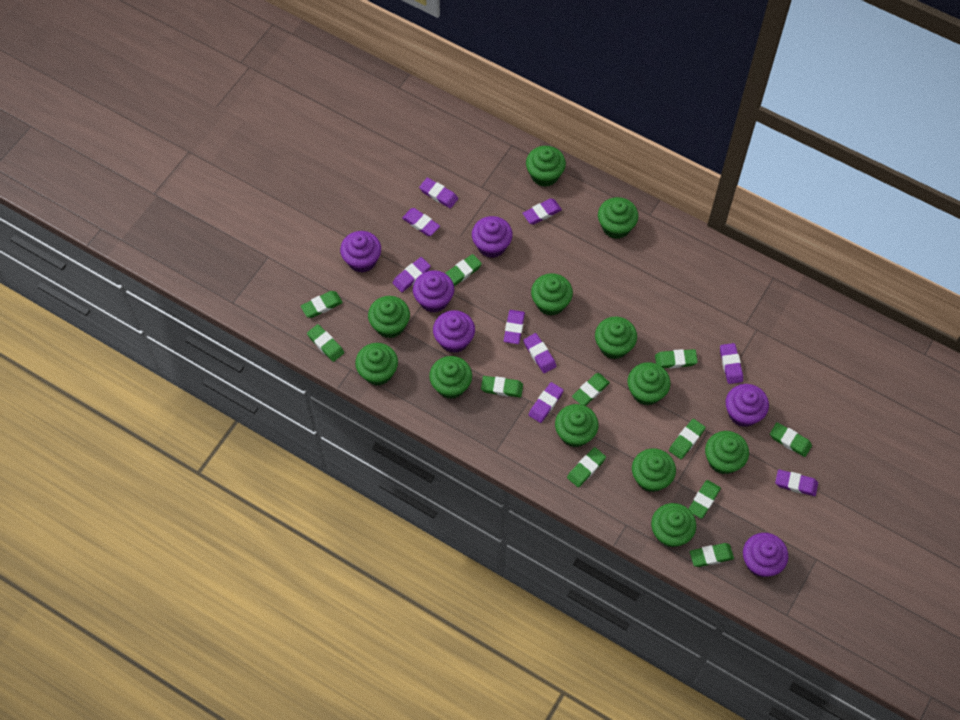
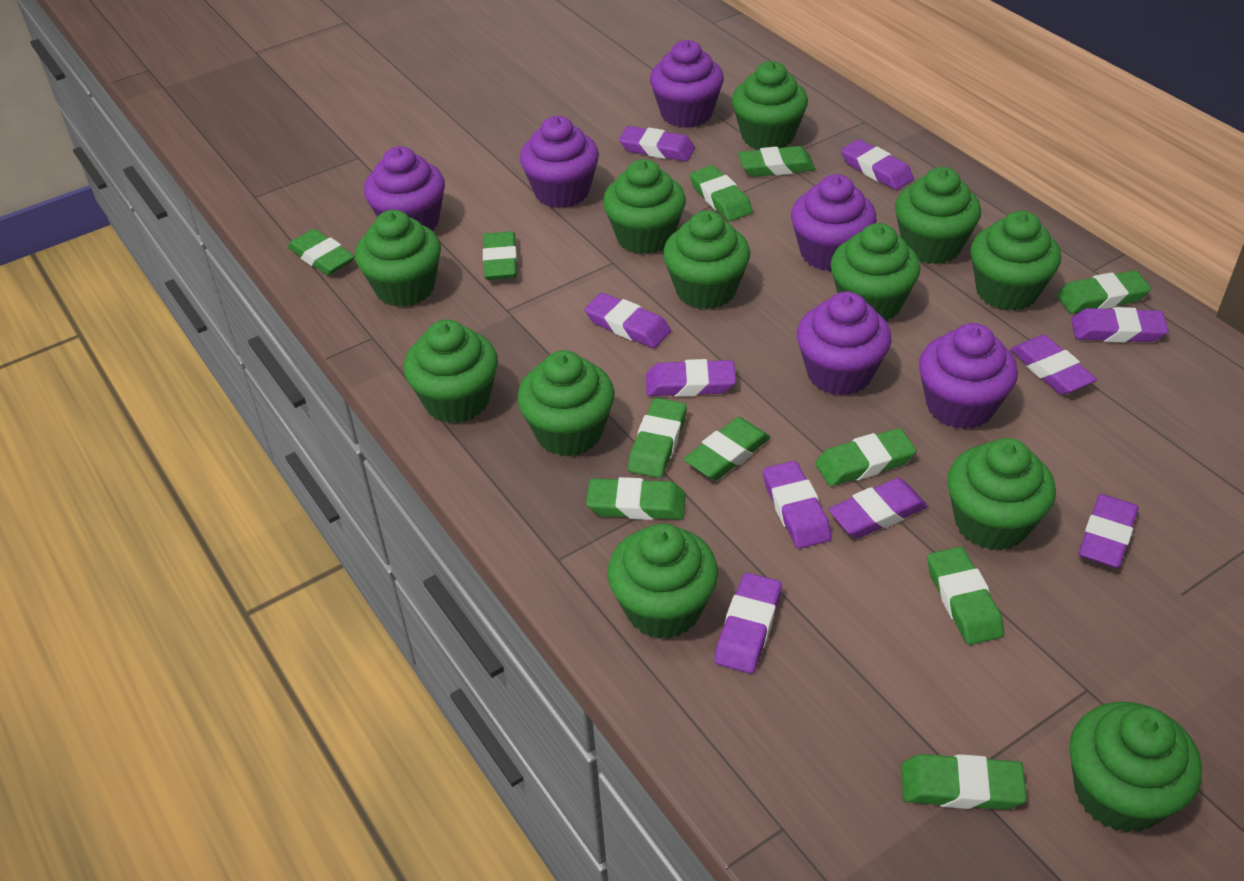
purple eraser: [393,257,431,292] [402,208,440,236] [419,178,458,208] [504,310,525,344] [523,199,562,225] [523,333,556,373] [529,382,564,423] [720,343,743,384] [775,469,818,496] = 9 -> [585,293,671,348] [619,126,695,161] [646,359,736,397] [715,573,782,674] [763,461,832,549] [828,478,928,538] [841,139,914,190] [1010,335,1097,395] [1071,307,1169,343] [1079,494,1139,568] = 10

